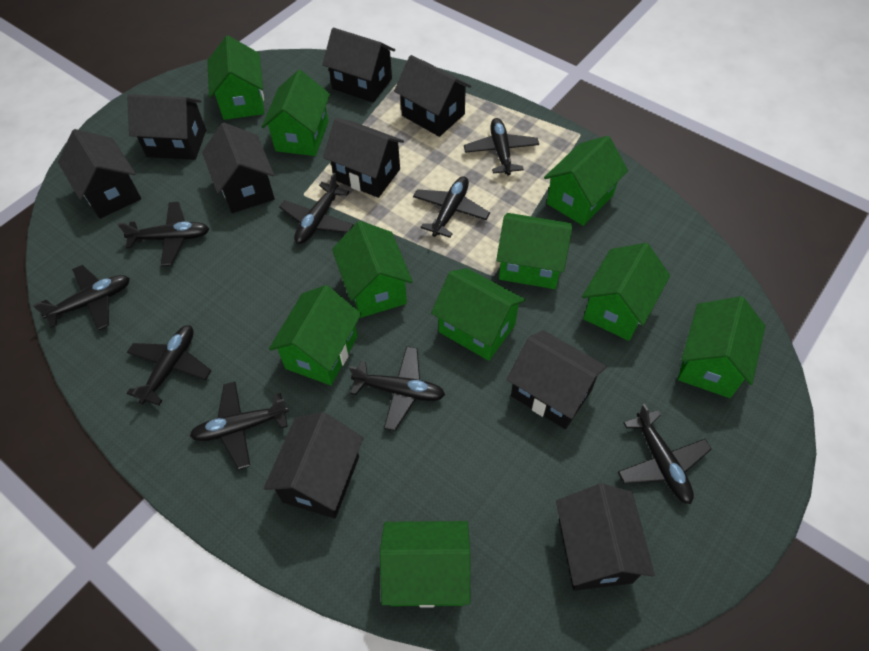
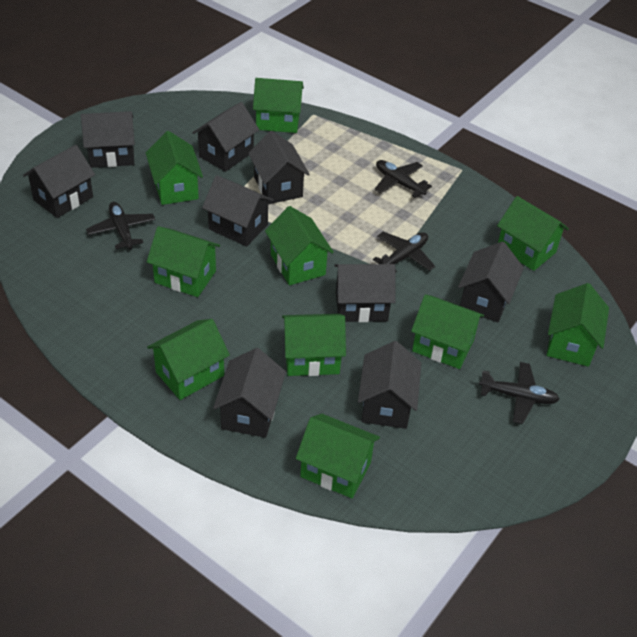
black plane: [33,265,130,330] [118,202,209,266] [126,325,211,406] [190,382,289,469] [279,173,354,244] [349,346,445,431] [413,176,490,238] [464,118,539,176] [618,404,712,504] = 9 -> [86,202,155,249] [373,232,435,273] [374,160,432,198] [479,362,560,424] = 4

